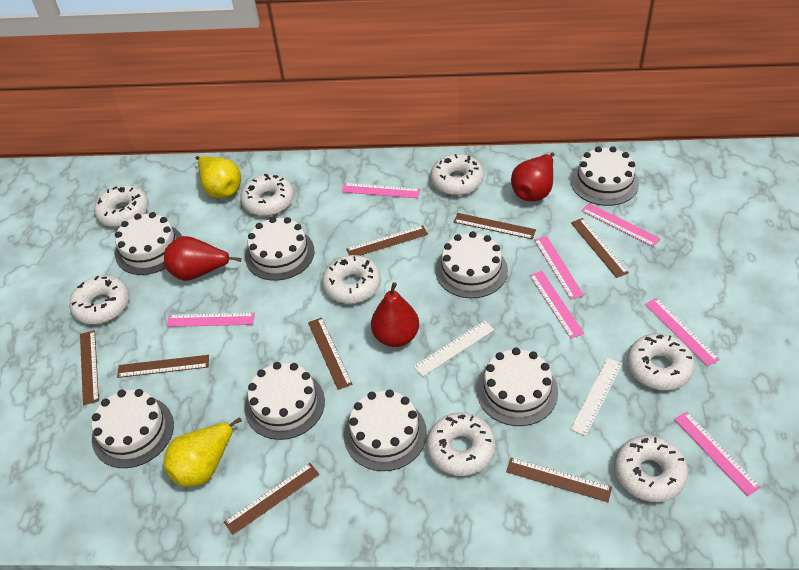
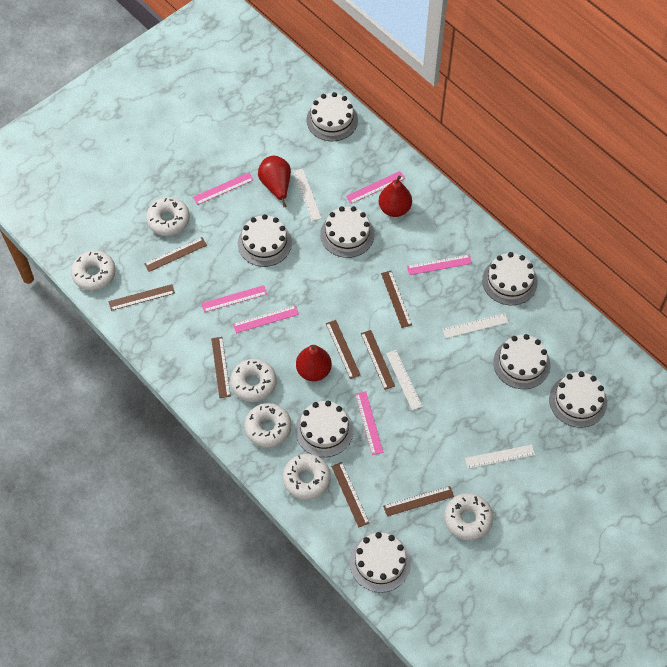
pink ruler: [166,313,255,327] [342,183,420,198] [529,271,584,339] [534,236,584,300] [581,203,661,247] [645,298,720,366] [674,412,761,496] = 7 -> [193,173,253,205] [201,285,267,312] [233,305,299,333] [346,171,405,204] [355,391,383,455] [407,255,472,275] = 6
white donut: [69,275,129,324] [94,185,149,227] [240,174,294,216] [322,255,381,304] [427,412,496,476] [431,154,484,195] [614,435,688,502] [627,333,695,390] = 8 -> [71,250,116,291] [146,197,190,236] [230,359,277,402] [244,403,291,448] [283,454,331,500] [444,493,493,540] = 6
white ruler: [413,321,494,377] [570,358,622,436] = 2 -> [293,168,322,221] [386,350,423,410] [443,313,509,338] [465,445,535,469] = 4
yellow pear: [164,417,242,487] [196,156,241,198] = 2 -> none = 0

